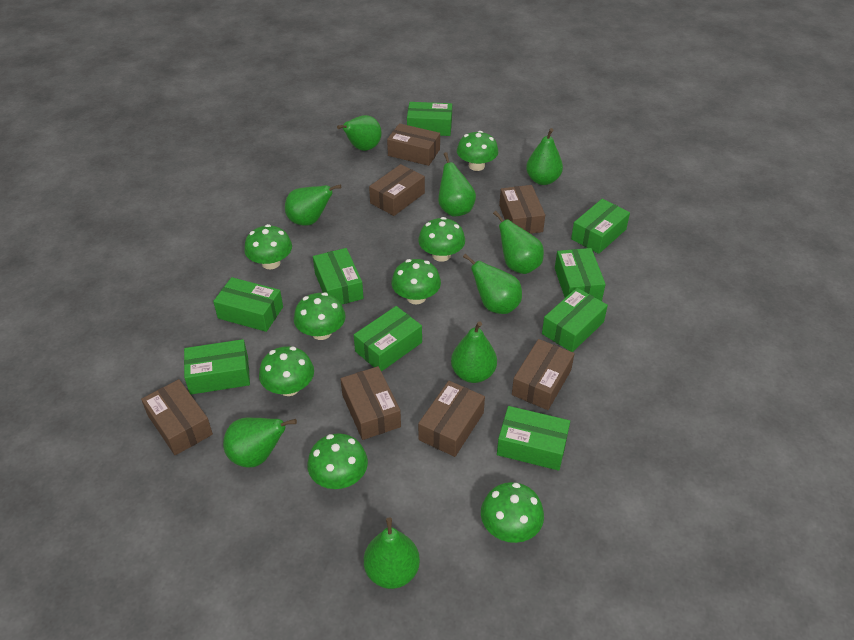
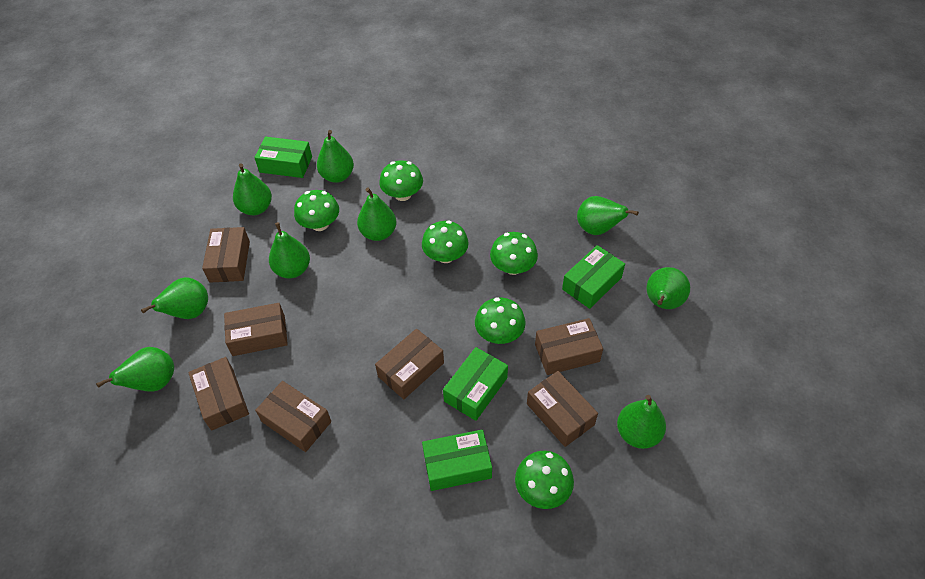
green box: [184,339,250,394] [213,277,283,332] [313,248,364,304] [354,306,422,372] [407,102,452,136] [497,406,570,471] [542,288,608,352] [555,248,606,301] [571,199,630,254] = 9 -> [254,137,312,178] [422,429,492,491] [443,347,508,421] [562,245,625,309] = 4
green mushroom: [244,224,292,269] [259,346,314,396] [294,292,346,340] [307,434,368,489] [392,259,441,305] [418,217,465,262] [457,131,498,171] [481,482,544,543] = 8 -> [294,190,339,231] [379,160,423,201] [422,220,469,263] [475,297,526,344] [490,232,538,275] [515,451,574,509] = 6

